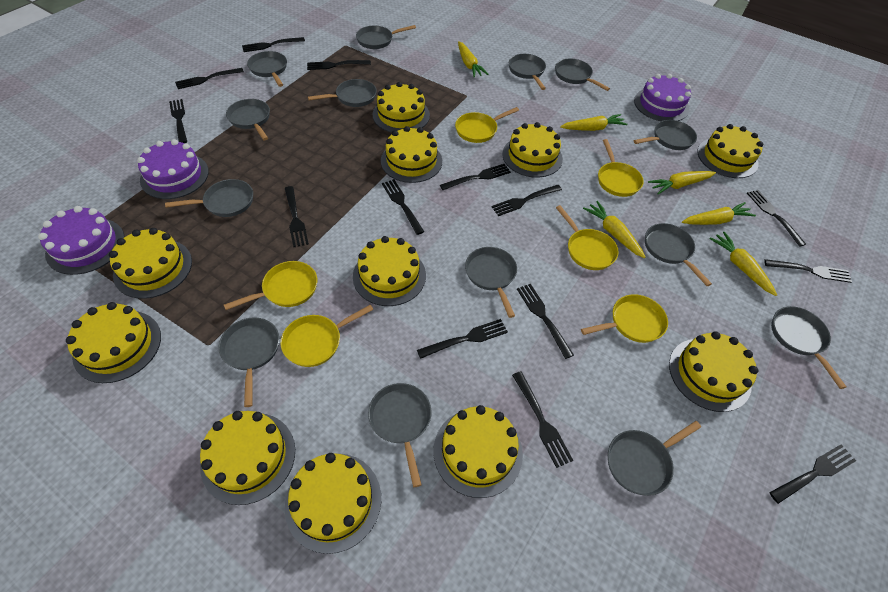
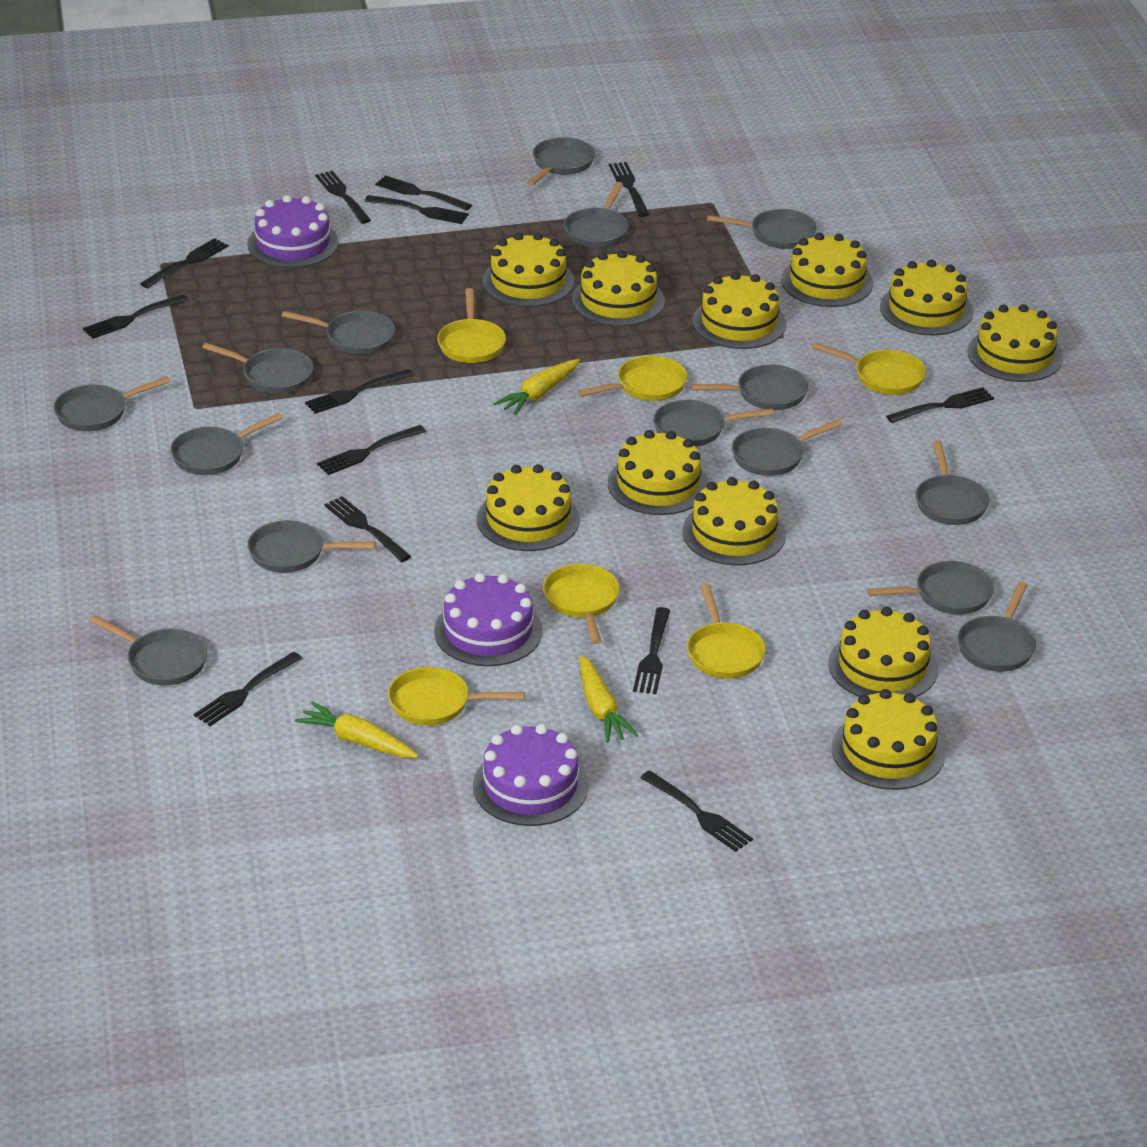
black fork: [169,99,187,143] [175,68,244,89] [242,37,305,52] [285,186,309,247] [307,60,371,70] [382,179,424,235] [417,319,508,359] [440,164,511,190] [491,185,562,216] [512,371,573,468] [517,284,574,359] [747,190,806,247] [764,259,852,283] [769,444,856,504] = 14 -> [83,294,189,339] [140,238,229,288] [194,652,302,726] [305,369,414,414] [315,171,371,224] [317,425,426,475] [324,496,411,562] [365,195,469,224] [375,175,472,211] [609,162,650,217] [633,607,670,694] [640,771,753,852] [886,387,994,423] = 13
grey pan: [165,179,253,217] [218,317,279,407] [226,99,270,140] [247,51,287,87] [308,79,377,107] [356,25,416,49] [368,383,431,487] [465,247,517,318] [509,54,546,90] [555,59,610,91] [608,421,701,496] [634,120,697,150] [645,223,712,286] [771,306,847,389] = 14 -> [54,377,170,431] [89,615,207,685] [170,413,283,475] [202,343,314,394] [247,520,376,572] [282,311,395,355] [527,137,595,186] [564,182,629,248] [653,400,774,447] [691,364,808,410] [707,209,817,249] [732,419,843,476] [867,561,994,614] [915,440,989,525] [957,582,1036,672] = 15
yellow carrot: [458,41,488,77] [560,114,628,131] [583,201,646,258] [648,171,716,194] [682,202,756,225] [709,232,777,296] = 6 -> [295,701,419,758] [494,359,580,415] [580,655,638,743] = 3

